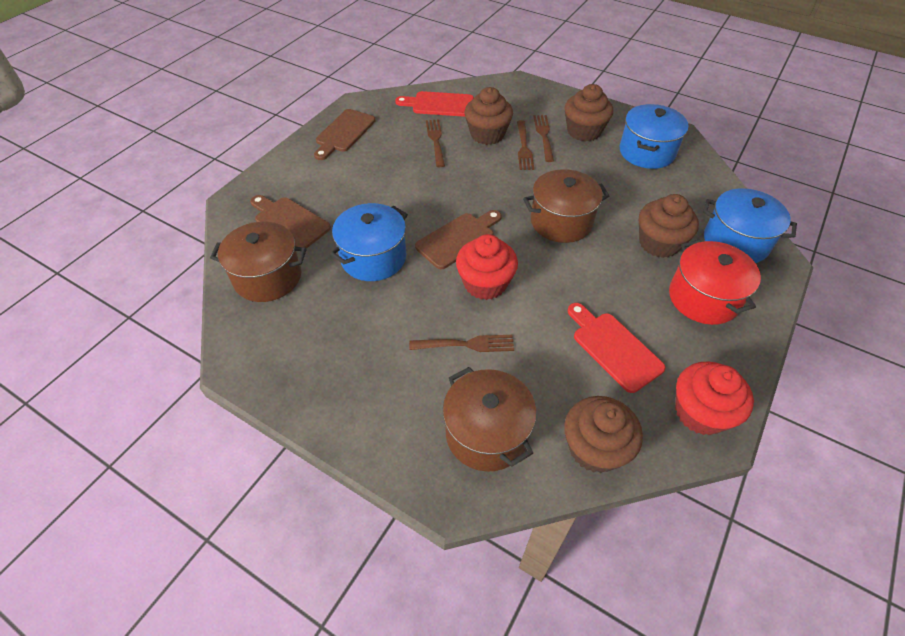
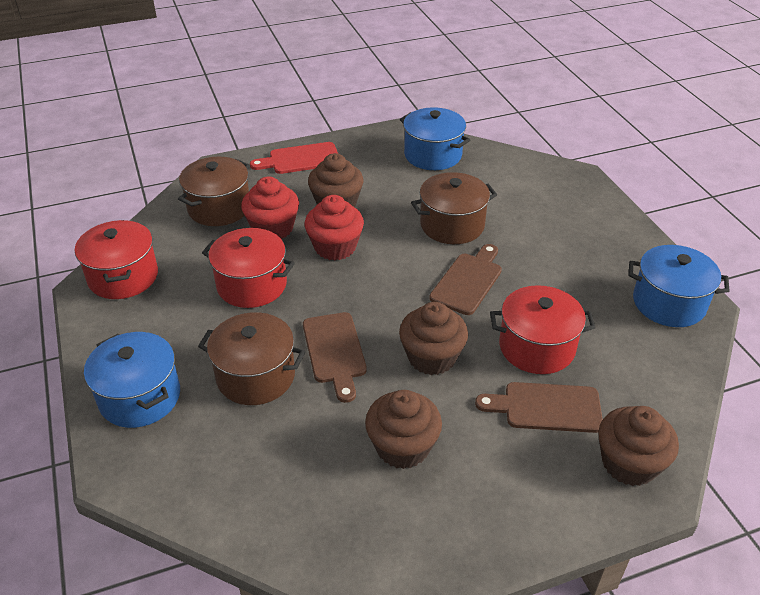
brown fork: [409,335,514,352] [426,119,445,167] [517,120,534,170] [533,115,554,162] = 4 -> none = 0
red cutting board: [395,91,474,117] [568,303,666,393] = 2 -> [250,142,338,174] = 1
red pot: [669,240,761,325] = 1 -> [75,220,158,299] [202,228,295,308] [490,285,596,374] = 3

